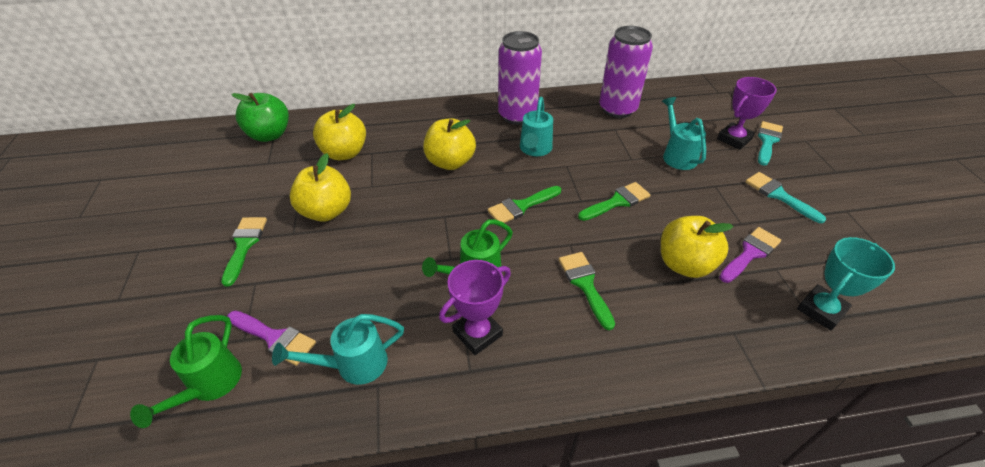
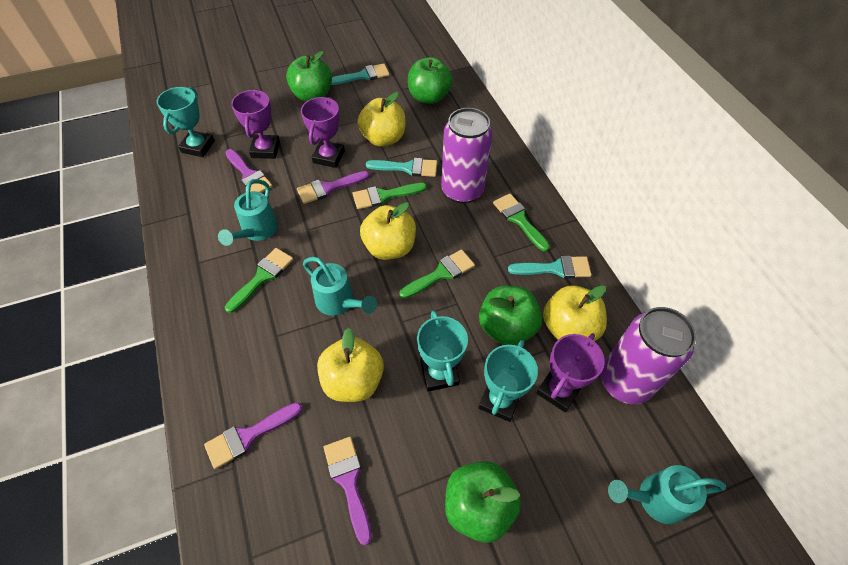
green apple: [231,93,289,142] = 1 -> [286,51,332,102] [408,57,452,104] [445,461,521,543] [479,286,542,345] = 4
green watering can: [130,315,242,428] [422,219,513,277] = 2 -> none = 0
purple brush: [227,311,316,366] [719,227,781,283] = 2 -> [204,402,303,469] [225,149,272,193] [297,171,370,204] [323,437,372,545] = 4
purple trophy: [439,260,511,355] [717,77,777,150] = 2 -> [231,89,280,159] [301,97,345,168] [536,333,605,412] = 3
turquoise brush: [745,172,826,223] [758,121,783,165] = 2 -> [331,63,390,85] [366,158,437,177] [508,256,591,279] = 3
turquoise trophy: [797,237,895,331] = 1 -> [157,87,215,157] [417,310,468,392] [479,340,538,422] = 3

